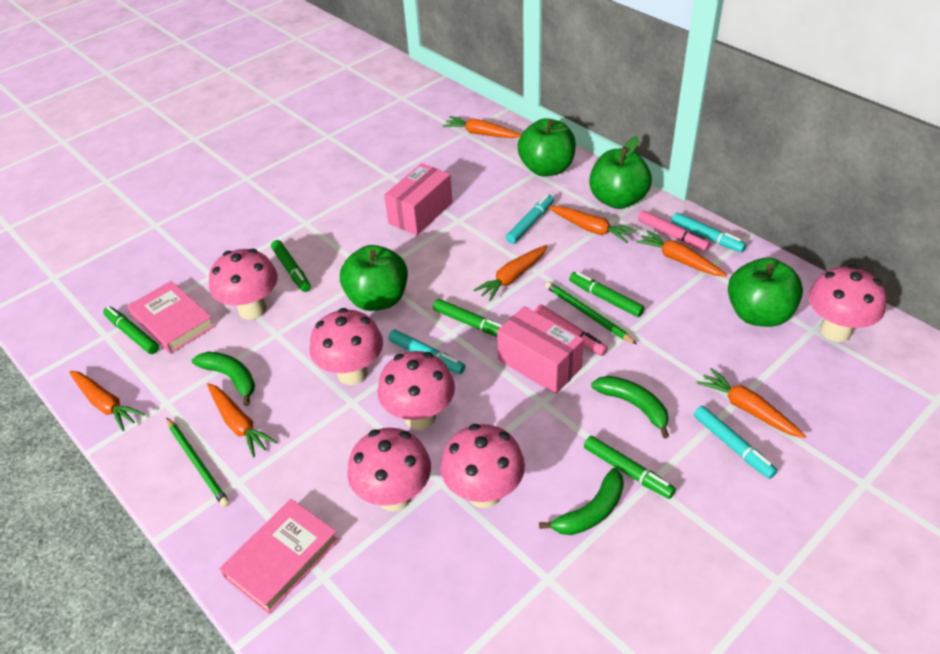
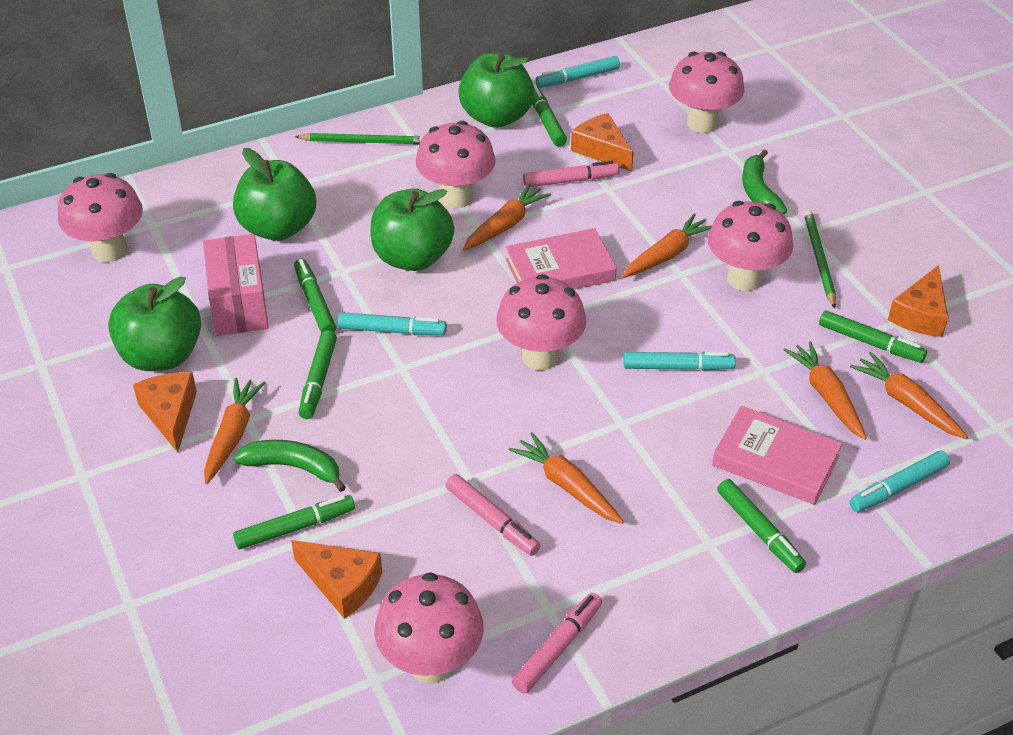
green banana: [192,352,255,406] [539,468,624,535] [591,376,669,438] = 3 -> [233,440,346,492] [742,149,787,214] = 2
green marker: [103,306,159,354] [271,240,311,292] [433,299,502,337] [569,272,645,317] [584,436,676,499] = 5 -> [233,495,355,549] [294,259,336,333] [299,330,337,419] [532,85,567,147] [717,479,806,573] [819,311,927,363] = 6
orange carrot: [69,371,144,431] [207,383,276,458] [443,116,521,138] [473,245,548,301] [548,206,637,243] [635,230,727,277] [697,368,806,438] = 7 -> [204,378,266,484] [463,183,551,251] [509,432,624,524] [622,213,712,278] [784,341,867,440] [850,352,968,439] = 6
orange cheese: none = 0 -> [133,372,197,453] [291,540,382,619] [571,113,634,172] [888,265,948,337] = 4
pink box: [384,163,453,235] [497,306,584,394] = 2 -> [203,234,269,336] = 1
pink marker: [535,304,608,356] [638,211,710,251] = 2 -> [446,474,540,556] [512,593,602,694] [523,161,620,187] = 3

